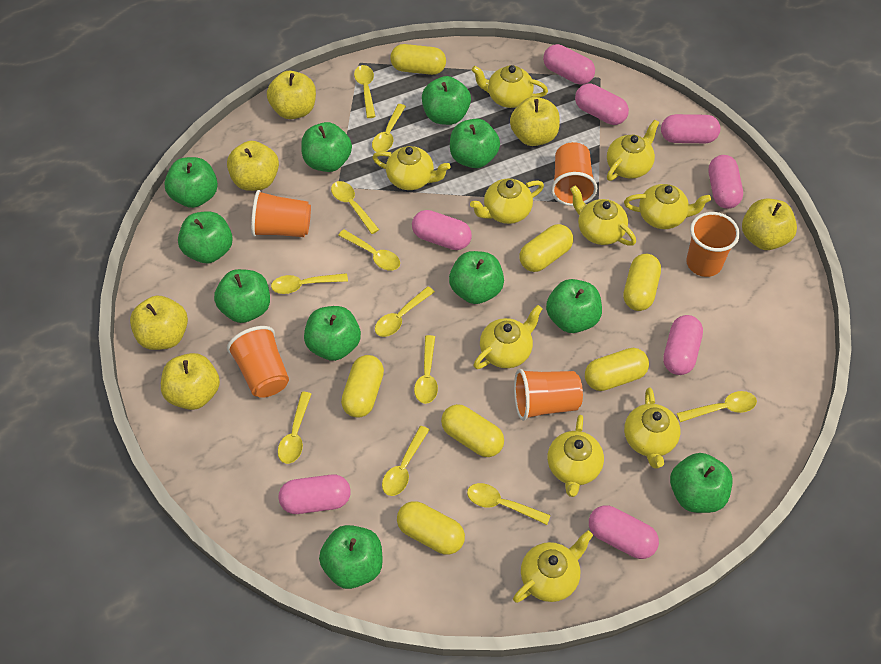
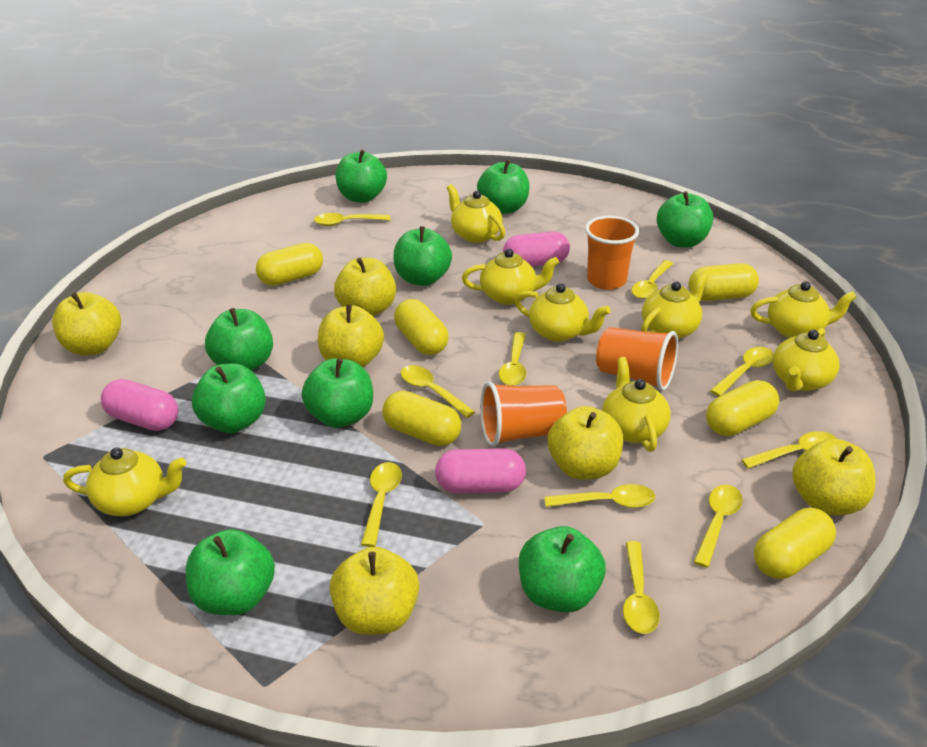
green apple: [164,157,218,208] [178,211,233,263] [214,269,270,323] [301,122,352,172] [304,306,361,361] [319,525,383,589] [422,76,471,125] [449,251,504,304] [450,119,500,168] [546,279,602,333] [670,453,733,513] = 11 -> [186,529,275,615] [192,364,266,433] [205,308,273,371] [302,358,373,428] [336,150,387,203] [394,226,452,286] [477,160,529,214] [519,526,606,613] [657,191,713,248] = 9
orange cup: [227,326,289,398] [251,190,311,237] [514,369,583,421] [551,142,597,206] [686,212,740,277] = 5 -> [480,382,567,447] [585,216,639,290] [596,327,678,391] = 3
pink capsule: [279,475,351,514] [412,210,472,250] [543,44,595,85] [575,84,629,125] [589,505,659,559] [661,114,720,143] [663,315,703,375] [709,155,743,209] = 8 -> [101,379,178,431] [435,448,526,493] [503,232,570,267] = 3
yellow capsule: [341,355,384,418] [390,44,446,75] [397,501,465,555] [441,404,504,457] [519,224,573,272] [585,348,649,391] [623,254,661,311] = 7 -> [256,243,323,286] [382,391,461,446] [394,299,449,355] [689,263,759,301] [706,380,779,436] [754,508,836,579] = 6
yellow spoon: [271,273,348,294] [278,392,311,464] [331,181,379,234] [338,229,400,271] [354,65,376,118] [372,104,406,152] [375,286,435,337] [382,426,429,496] [414,335,438,404] [467,483,551,525] [677,391,757,422] = 11 -> [314,213,391,226] [361,462,402,547] [400,365,475,418] [499,332,526,386] [544,484,655,508] [623,541,660,634] [631,260,673,299] [694,485,743,568] [710,347,774,396] [741,431,837,469] = 10
yellow teapot: [372,146,450,190] [470,179,544,224] [472,65,548,108] [474,305,542,369] [513,531,593,603] [548,415,604,497] [570,186,636,246] [607,120,659,181] [624,184,711,229] [624,387,680,468] = 10 -> [63,448,186,516] [447,184,505,243] [462,249,559,305] [514,283,611,342] [602,357,671,452] [641,273,708,339] [750,281,857,338] [773,328,840,392] = 8

